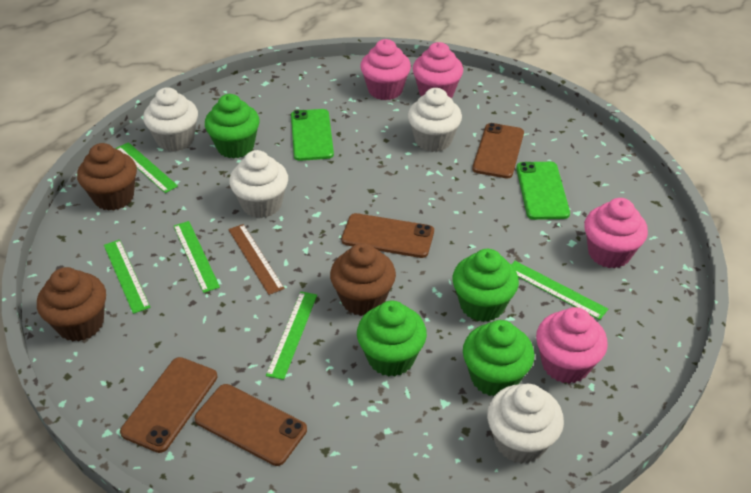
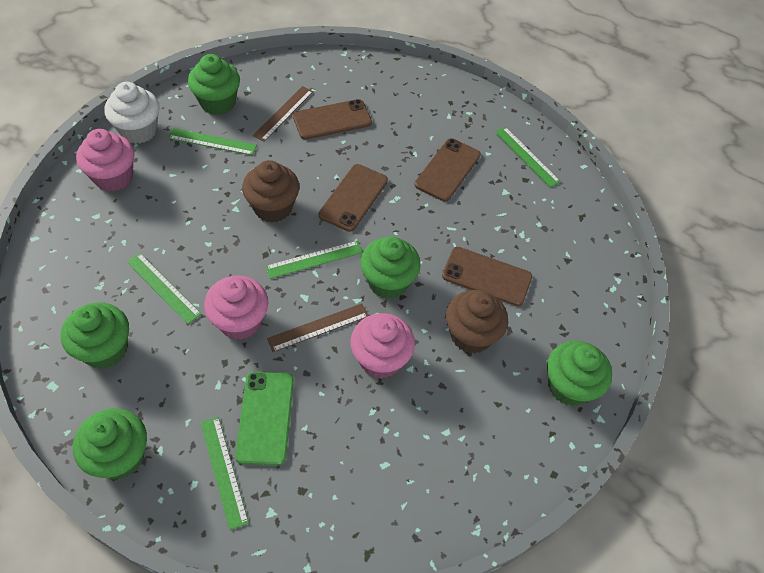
brown cupcake: [37,267,106,342] [77,143,137,211] [330,243,396,316] = 3 -> [242,160,299,222] [446,290,508,354] = 2
brown ruler: [228,224,285,295] = 1 -> [253,86,313,142] [267,304,369,352] = 2
green cupcake: [205,94,260,159] [357,301,427,377] [452,249,519,322] [463,320,534,396] = 4 -> [61,302,129,369] [73,408,147,480] [188,54,240,115] [360,237,421,299] [547,341,612,406] = 5
green phone: [291,109,334,161] [516,162,570,220] = 2 -> [235,371,294,465] = 1
pink cupcake: [360,39,411,100] [413,42,463,98] [536,307,608,384] [584,198,648,268] = 4 -> [76,129,135,191] [204,275,268,340] [350,313,415,379] = 3
white cupcake: [143,87,198,152] [229,150,288,218] [408,88,462,152] [487,384,564,464] = 4 -> [104,82,160,144] = 1

